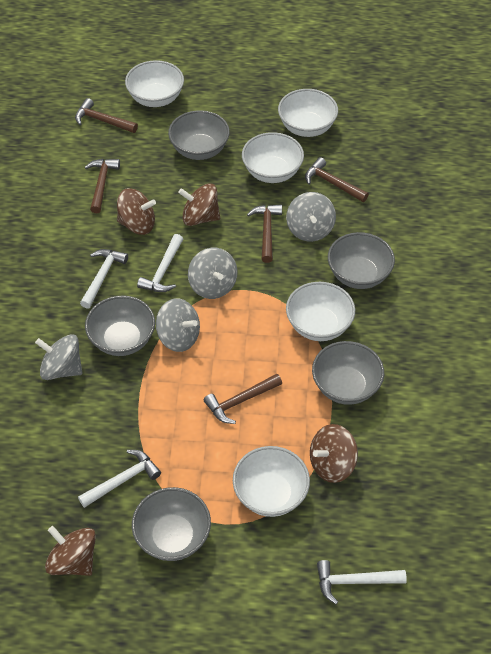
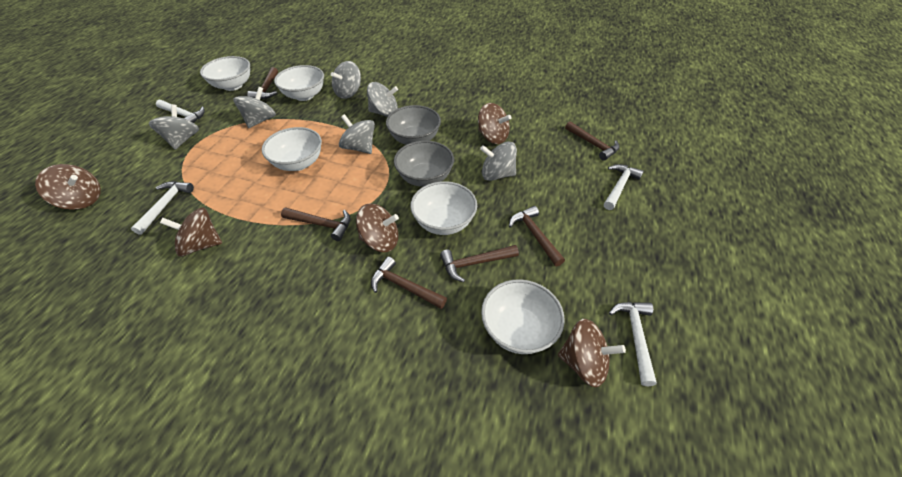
brown hammer: [75,98,138,133] [85,159,120,213] [204,374,282,424] [247,204,282,263] [305,157,369,202] = 5 -> [247,67,278,99] [281,207,350,241] [371,257,447,309] [440,245,519,282] [509,206,565,266] [565,121,619,161] = 6
brown spinning top: [45,526,96,576] [117,188,156,235] [178,183,220,226] [310,424,358,483] = 4 -> [35,164,101,210] [160,208,222,256] [356,203,399,252] [478,103,511,144] [558,319,626,387] = 5
grey bowl: [85,296,155,356] [132,487,211,561] [168,110,230,160] [312,341,384,405] [328,232,395,289] = 5 -> [386,105,441,145] [394,141,454,187] = 2
grey spinning top: [35,334,83,380] [156,298,200,352] [188,248,237,299] [286,192,336,242] = 4 -> [149,104,199,150] [233,87,276,128] [331,61,361,99] [339,114,375,154] [367,82,398,117] [480,142,517,181] = 6

